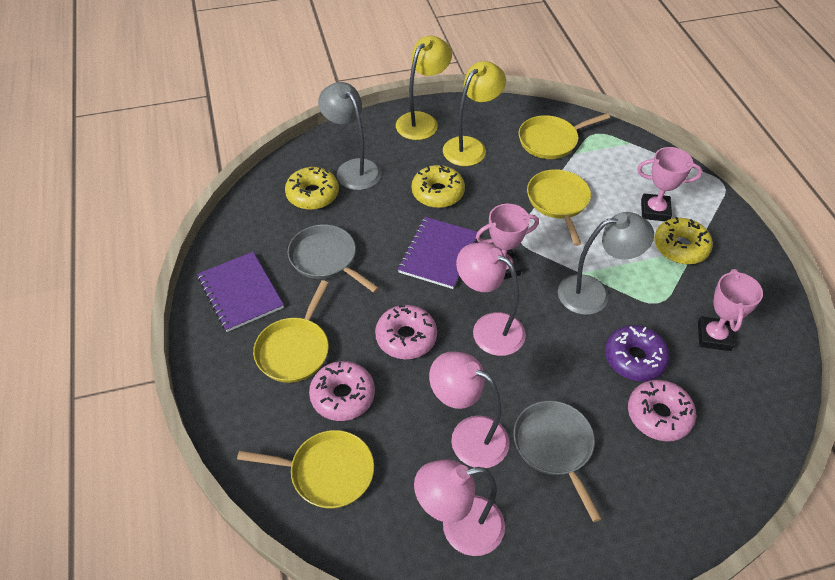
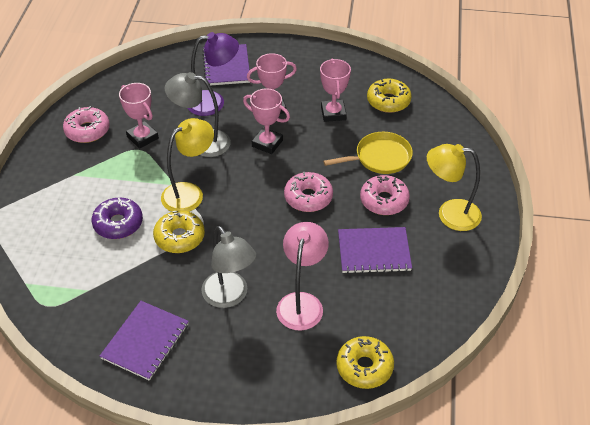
grey pan: [288,224,379,293] [513,401,602,522] = 2 -> none = 0
pink lamp: [414,459,505,556] [429,351,509,468] [456,242,526,356] = 3 -> [276,222,329,331] = 1
pink trophy: [476,204,539,279] [637,147,703,221] [698,269,763,351] = 3 -> [119,83,159,149] [243,89,290,154] [247,53,297,114] [320,58,351,122] = 4
purple lamp: none = 0 -> [187,32,239,116] = 1
purple notebook: [197,252,284,332] [398,217,477,289] = 2 -> [100,301,189,381] [202,44,250,85] [338,227,412,274] = 3
yellow pan: [237,430,374,509] [253,280,329,383] [519,113,610,159] [527,169,591,246] = 4 -> [323,132,413,174] = 1

